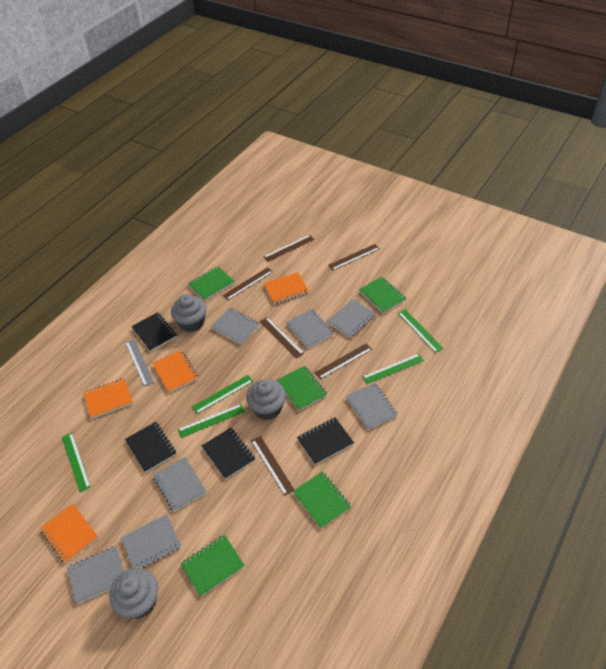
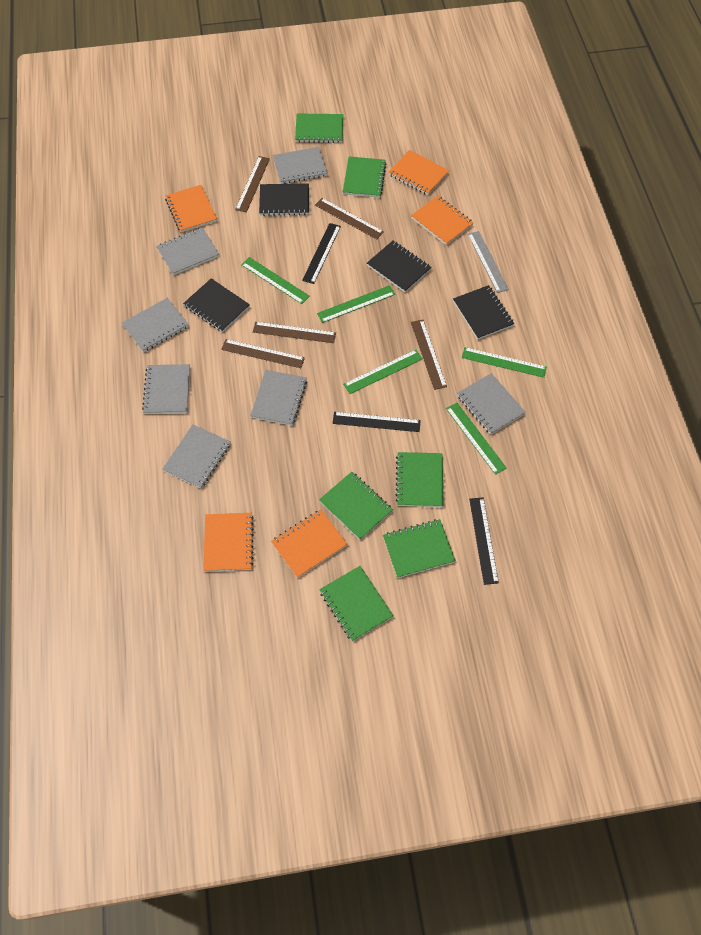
black ruler: none = 0 -> [302,223,341,284] [333,412,421,432] [469,497,499,585] = 3
brown ruler: [222,267,273,300] [251,436,294,496] [260,317,304,358] [264,235,314,262] [315,343,372,379] [328,244,380,270] = 6 -> [221,339,305,368] [235,156,270,212] [253,322,336,343] [315,198,384,239] [411,320,447,390] = 5
green notebook: [181,535,245,597] [188,266,235,301] [277,366,327,411] [293,471,351,529] [359,277,406,313] = 5 -> [295,114,343,143] [319,472,393,540] [319,566,394,642] [343,156,386,198] [383,519,456,578] [396,452,444,507] = 6
grey cupcake: [109,568,158,619] [171,294,207,332] [246,379,286,420] = 3 -> none = 0
orange notebook: [40,504,99,563] [83,378,133,419] [152,350,198,393] [263,272,309,304] = 4 -> [165,185,217,232] [203,513,254,572] [271,509,347,578] [388,150,449,195] [411,196,473,245] = 5

